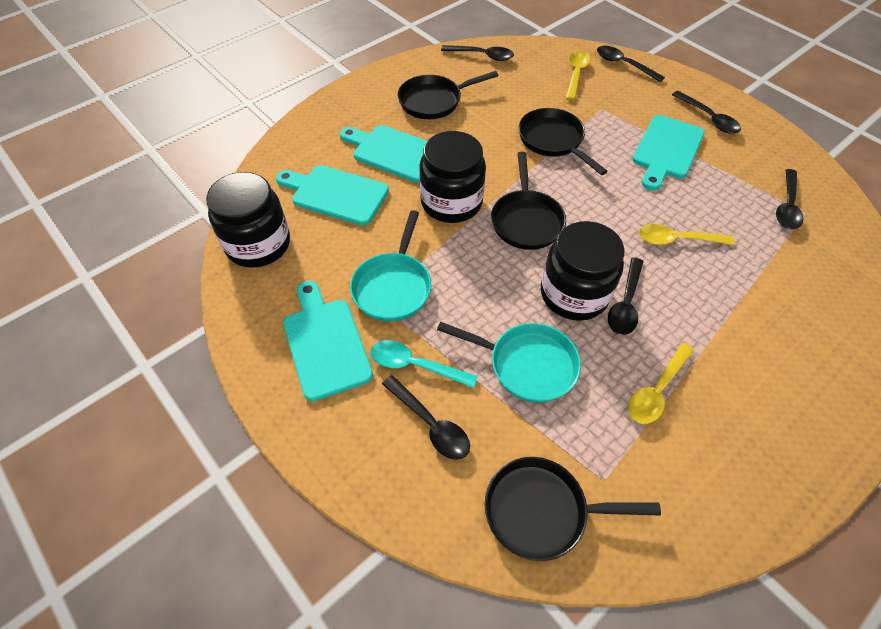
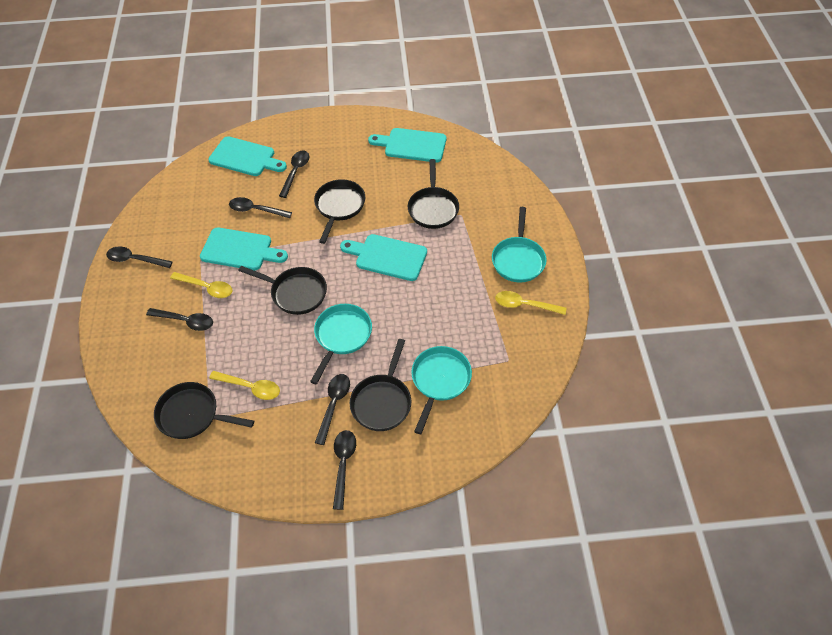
black jar: [206,172,290,268] [419,131,486,223] [541,221,625,321] = 3 -> none = 0
black pan: [398,71,498,119] [485,457,661,561] [491,152,566,250] [518,108,608,175] = 4 -> [154,382,254,439] [239,266,327,315] [314,179,365,244] [350,339,411,431] [408,159,459,229] = 5
turquoise pan: [350,210,431,322] [437,322,581,403] = 2 -> [310,304,372,384] [411,346,472,434] [492,207,547,282] = 3
turquoise spoon: [370,340,478,388] = 1 -> none = 0

